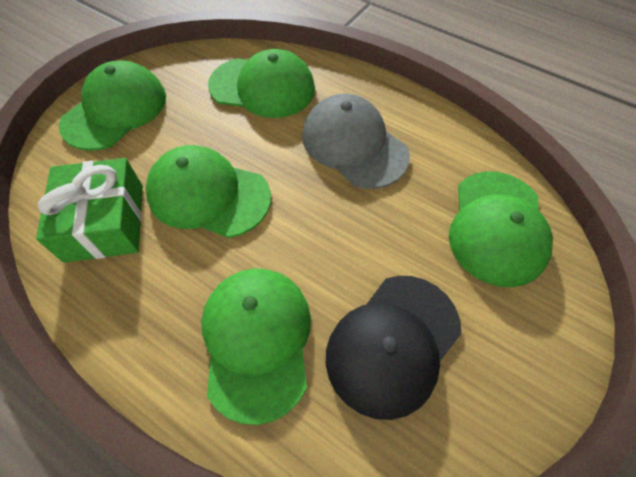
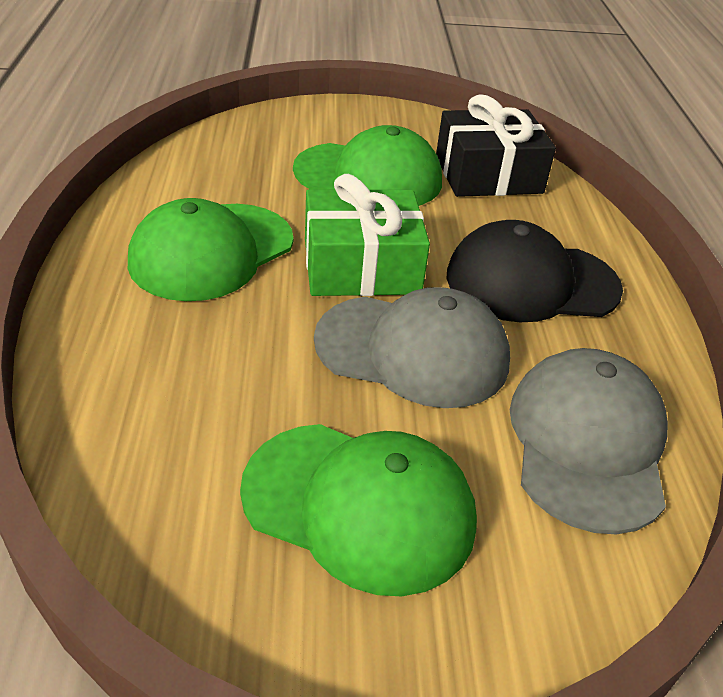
black gift: none = 0 -> [436,94,556,197] = 1
green cap: [59,60,166,151] [145,145,271,238] [201,269,311,425] [208,49,315,118] [449,171,553,287] = 5 -> [128,198,293,301] [240,424,477,596] [293,125,442,206] = 3
grey cap: [302,94,410,189] = 1 -> [314,287,510,408] [510,348,668,534] = 2

